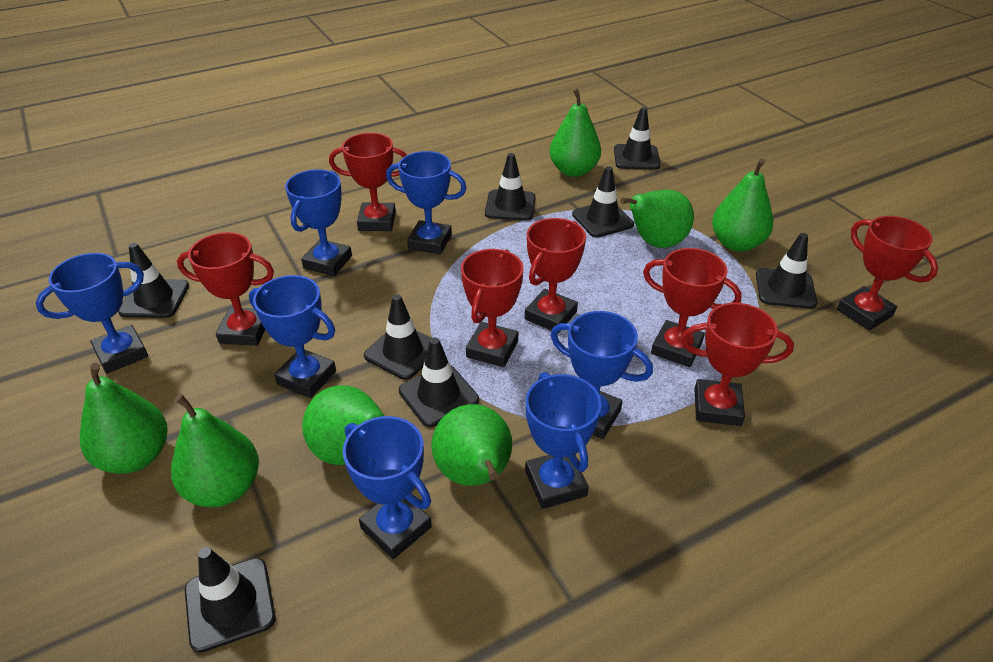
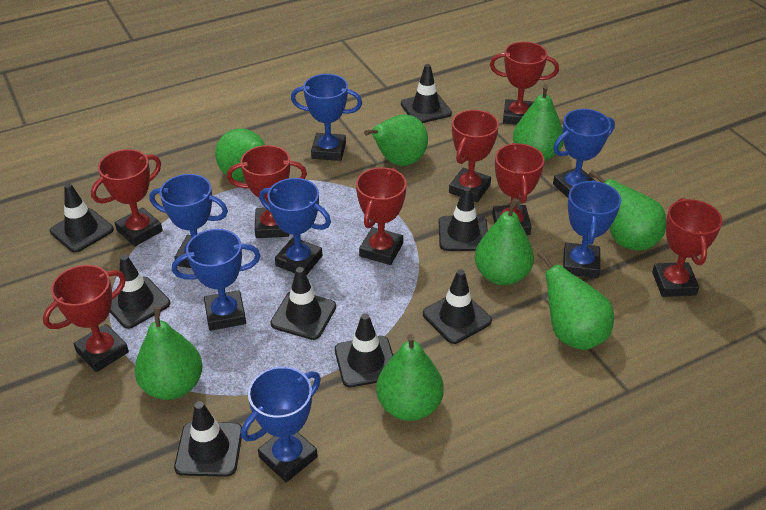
green pear: [80,363,168,474] [171,394,259,507] [302,385,385,465] [431,404,512,486] [550,88,601,177] [620,190,694,248] [712,158,773,252] = 7 -> [134,306,203,400] [215,128,265,181] [364,115,428,166] [376,334,444,421] [475,198,534,285] [513,84,564,161] [537,251,614,350] [589,170,666,250] = 8
red trophy: [177,232,274,346] [329,133,407,231] [461,249,523,367] [525,218,586,333] [643,248,742,367] [681,303,794,426] [837,216,938,331] = 7 -> [43,265,129,372] [91,149,163,246] [227,145,307,238] [356,167,407,265] [449,110,499,203] [490,42,559,125] [492,143,545,235] [652,198,723,297] = 8

